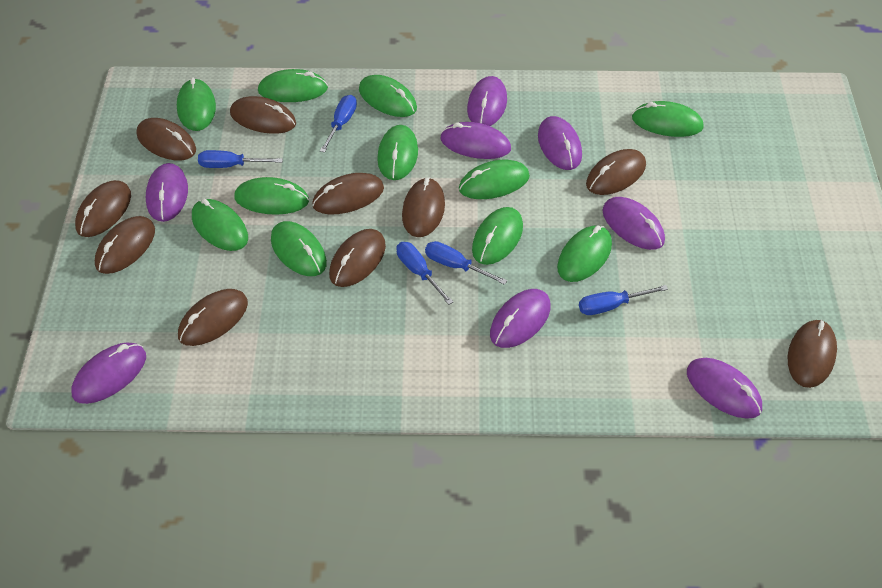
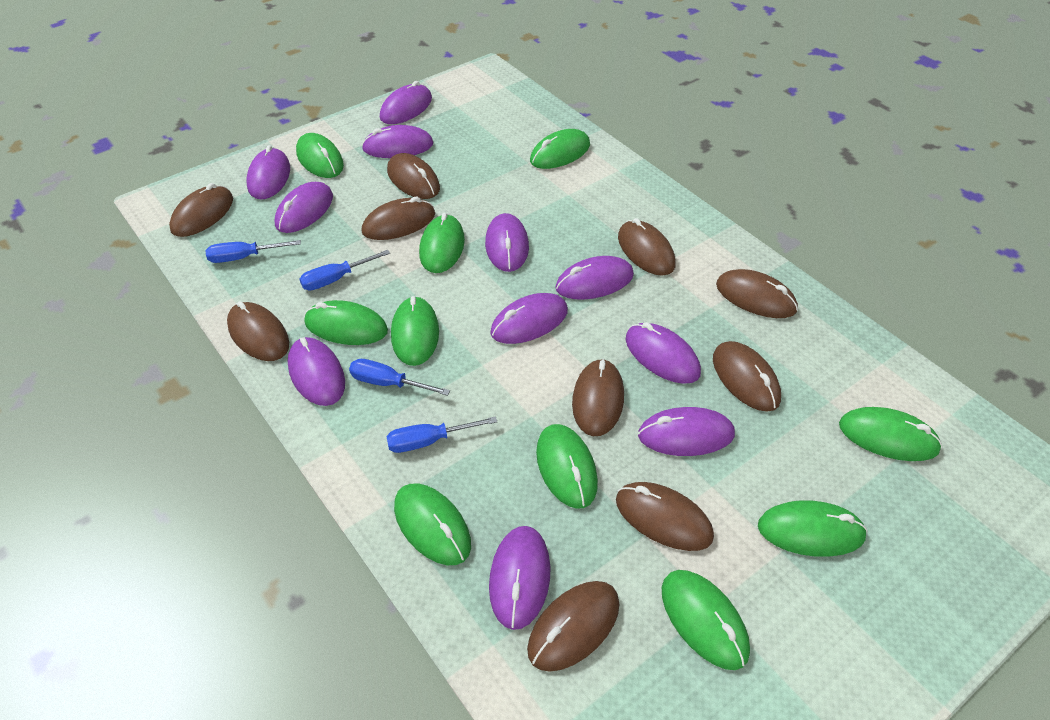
blue screwdriver: [198,150,283,168] [320,95,357,153] [396,242,453,305] [425,241,507,285] [579,285,668,315] = 5 -> [205,240,301,263] [300,250,390,291] [349,359,450,396] [386,416,497,453] = 4
green mouse: [177,77,216,131] [192,199,248,251] [234,177,309,215] [258,69,328,102] [271,221,327,276] [359,75,417,117] [377,125,418,180] [459,160,530,199] [472,207,523,265] [557,225,612,282] [632,101,704,137] = 11 -> [296,133,344,178] [304,300,388,345] [391,296,439,366] [394,483,471,565] [419,213,465,273] [530,129,590,169] [536,424,598,509] [662,570,750,670] [758,500,868,557] [839,407,942,461] = 10
purple mouse: [72,342,146,404] [146,163,188,222] [440,122,511,159] [467,76,507,126] [490,289,551,348] [538,116,582,170] [602,197,665,250] [687,358,762,419] = 8 -> [246,145,290,199] [275,182,333,233] [288,337,345,406] [362,125,433,158] [380,81,432,124] [485,213,529,272] [489,526,551,630] [490,293,568,344] [555,256,634,299] [625,322,701,384] [638,407,735,456] = 11

